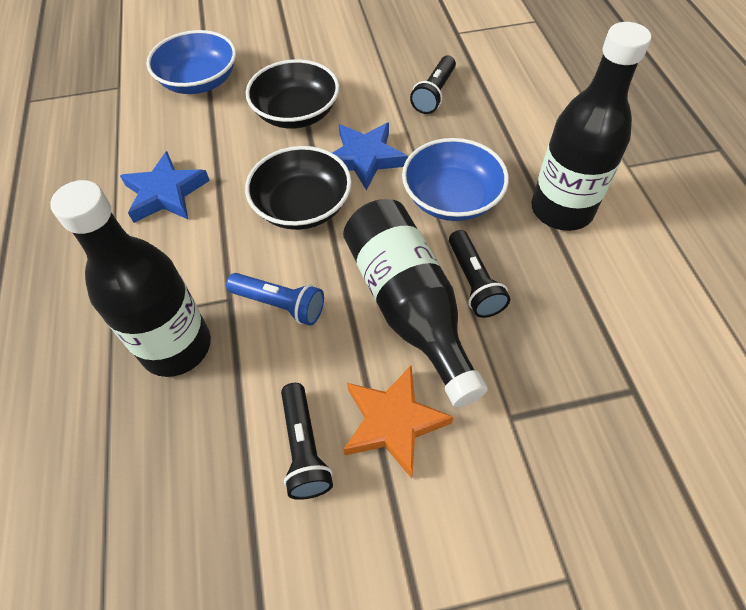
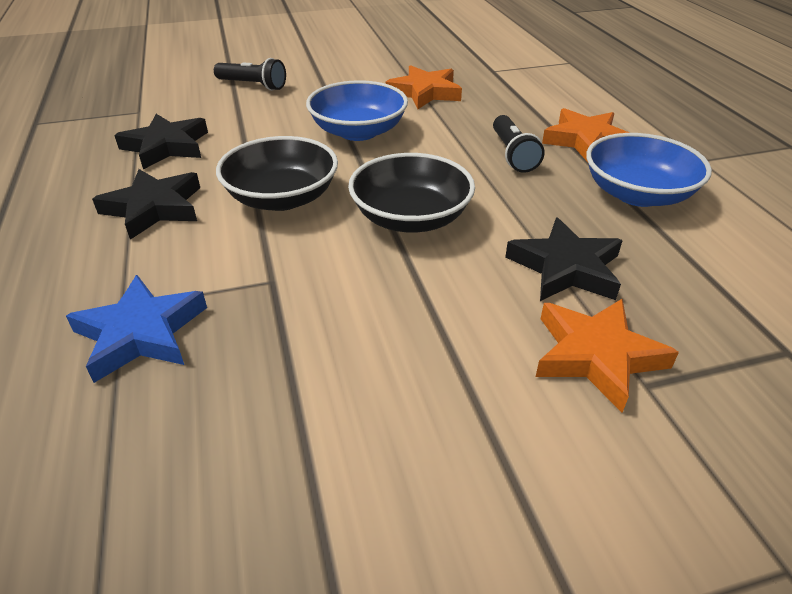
black bottle: [50,180,211,377] [343,199,488,407] [532,22,651,231] = 3 -> none = 0
black flashlight: [281,383,333,500] [410,55,456,114] [449,230,510,318] = 3 -> [214,58,286,91] [493,115,545,173] = 2
black star: none = 0 -> [92,169,200,240] [114,114,208,169] [505,218,623,301] = 3
blue flashlight: [226,273,324,326] = 1 -> none = 0
blue star: [120,151,210,223] [332,123,408,191] = 2 -> [66,275,207,383] = 1
orange star: [343,365,453,478] = 1 -> [385,65,462,109] [536,299,679,413] [542,108,630,162] = 3

